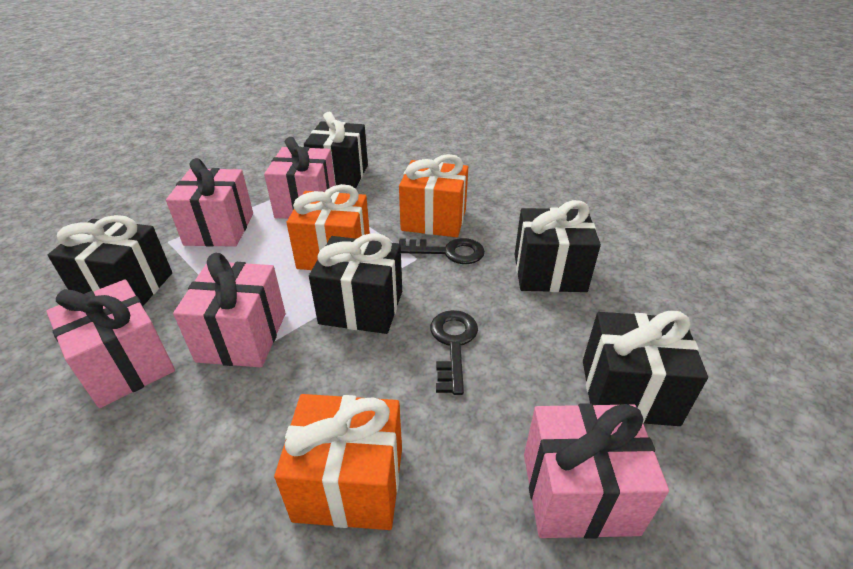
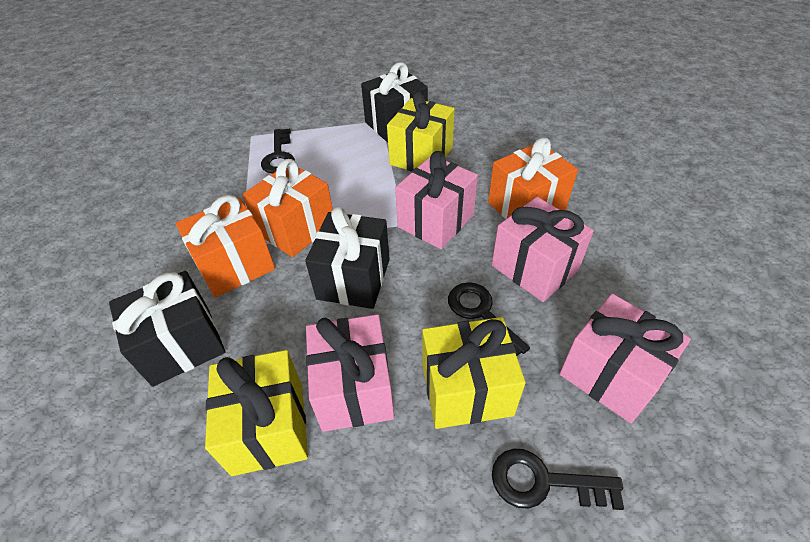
black gift: [48,215,172,306] [304,112,368,188] [309,233,402,334] [515,200,601,292] [583,311,708,426] = 5 -> [109,271,225,387] [305,207,390,309] [361,62,428,142] = 3
black key: [399,238,485,264] [430,310,478,395] = 2 -> [261,129,295,174] [448,282,530,356] [492,449,624,510] = 3
pink gift: [46,280,175,408] [166,158,253,247] [173,253,286,367] [264,137,335,219] [524,403,669,539] = 5 -> [306,314,394,432] [395,151,478,249] [492,197,594,302] [559,294,691,423] = 4
yellow gift: none = 0 -> [205,350,308,476] [387,91,455,171] [422,317,526,429] = 3

